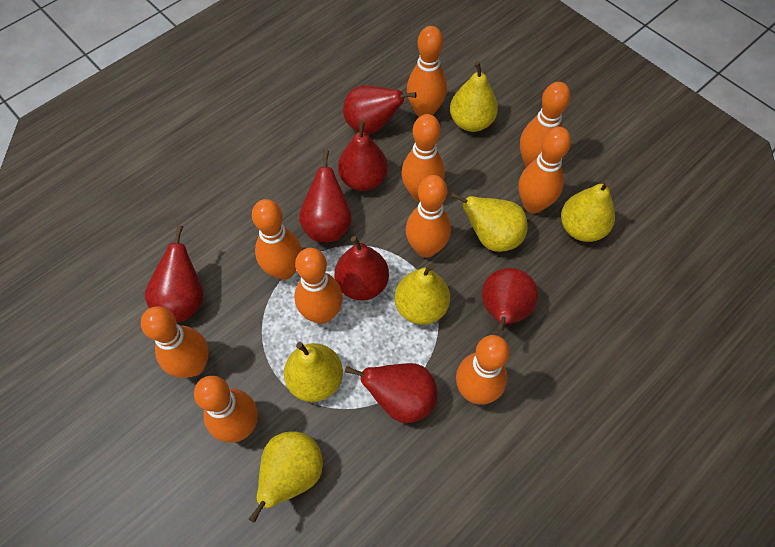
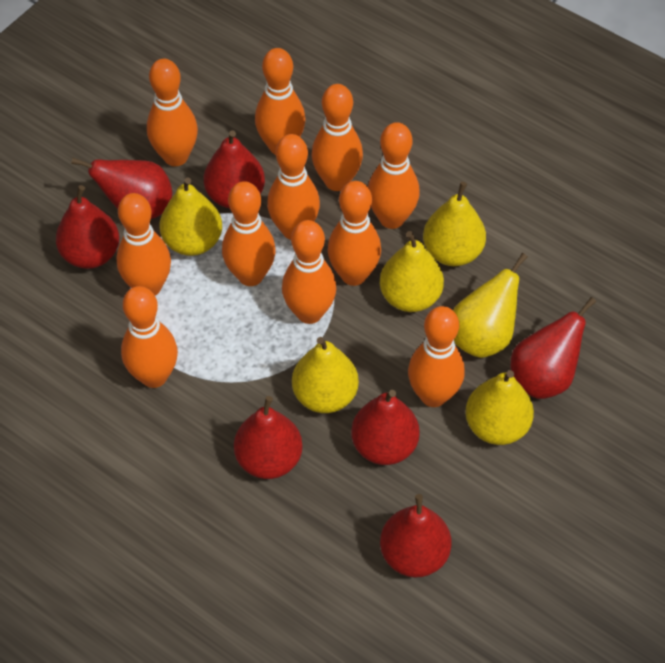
orange bowling pin: [141,306,209,378] [194,376,258,443] [252,199,302,280] [295,248,343,324] [401,114,445,202] [406,175,451,258] [407,26,447,117] [456,335,510,405] [519,127,571,213] [520,82,570,167] = 10 -> [117,193,171,296] [121,286,178,388] [147,59,198,166] [222,181,276,286] [255,48,305,154] [267,134,320,240] [282,220,336,324] [311,84,363,191] [328,181,381,286] [368,122,420,229] [408,306,465,407] = 11

